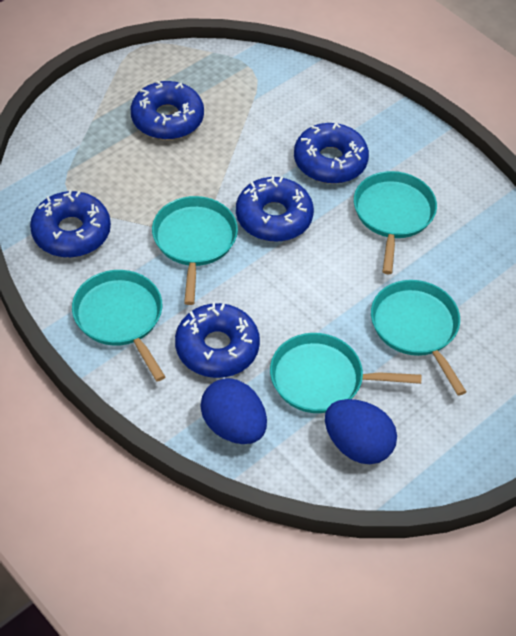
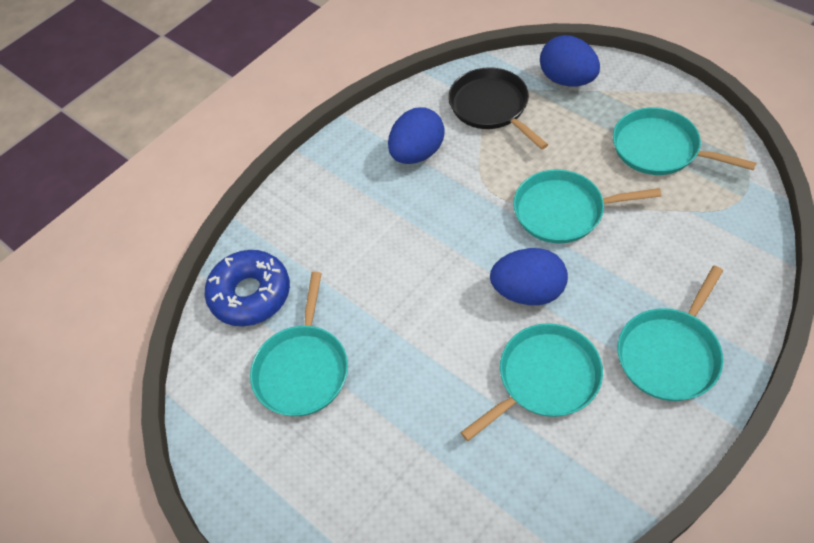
black pan: none = 0 -> [448,67,548,150] = 1
blue donut: [30,189,111,257] [131,81,204,140] [175,302,260,378] [236,175,314,242] [294,122,369,184] = 5 -> [205,250,290,326] = 1
blue egg: [201,378,267,444] [325,399,397,464] = 2 -> [388,107,445,164] [490,248,568,305] [540,35,600,87] = 3

